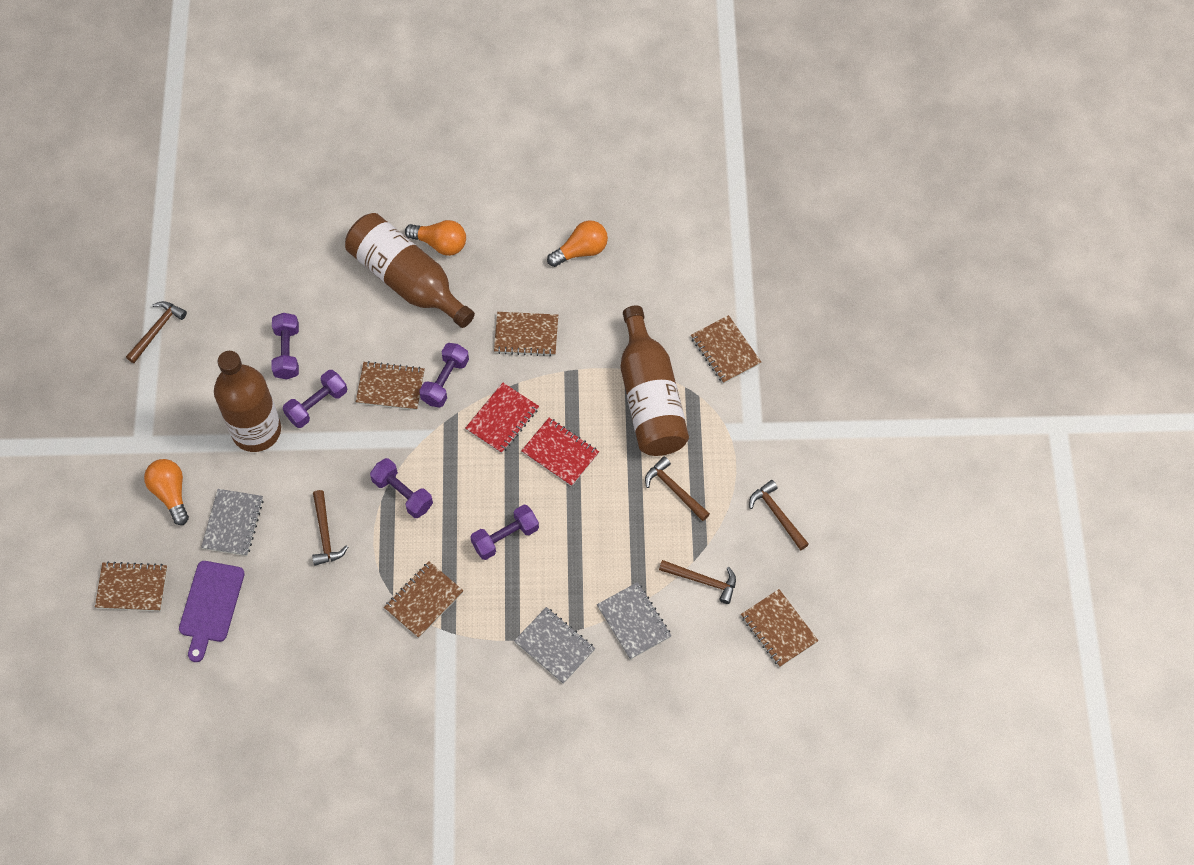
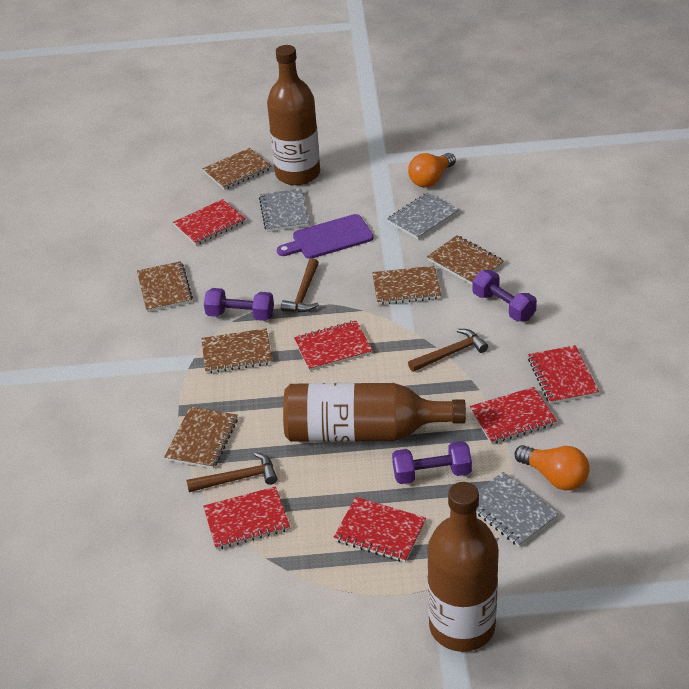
brown hammer: [126,301,187,363] [312,490,348,566] [645,457,710,521] [659,560,736,604] [749,480,809,550] = 5 -> [186,452,277,492] [281,258,319,312] [408,329,488,372] = 3
orange light bulb: [144,459,189,525] [405,220,466,256] [547,220,608,267] = 3 -> [408,153,456,187] [514,445,590,490] = 2
purple dumbbell: [271,313,299,379] [283,370,347,428] [370,458,433,518] [419,343,469,408] [470,505,539,560] = 5 -> [204,288,274,321] [392,441,472,484] [472,270,537,322] = 3
red notebook: [465,383,539,454] [521,418,599,487] = 2 -> [173,199,246,245] [203,486,290,550] [294,321,373,371] [333,497,426,562] [470,387,557,444] [528,345,599,404] = 6

